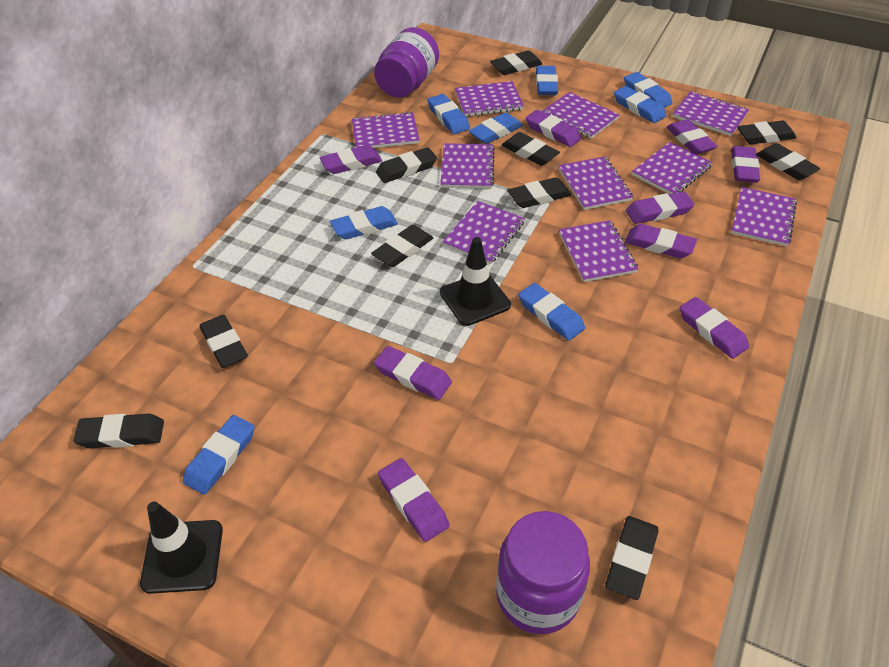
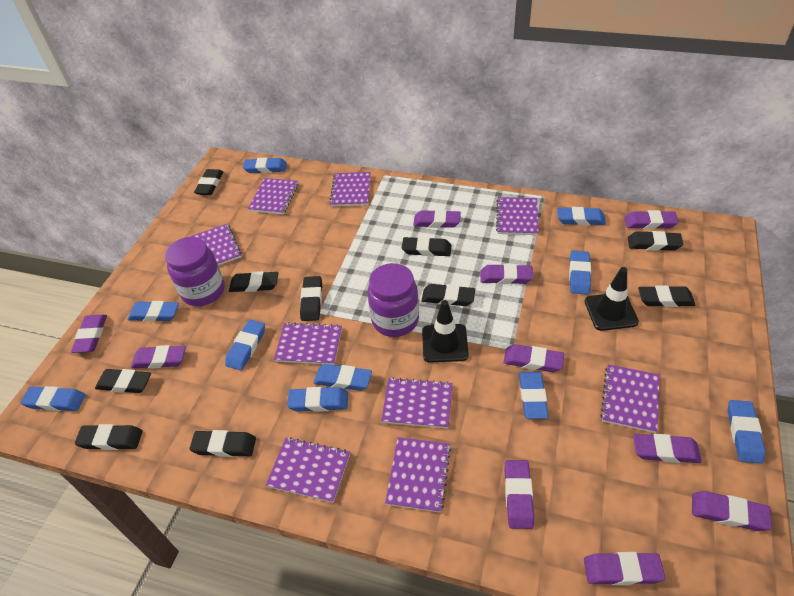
blue eraser: [183,415,255,495] [330,206,398,239] [427,94,470,134] [468,112,523,144] [518,283,585,341] [536,66,558,95] [614,86,666,123] [624,72,672,108] = 8 -> [20,386,85,411] [128,301,179,322] [225,320,265,370] [243,157,287,173] [287,387,348,412] [314,364,372,391] [519,372,549,419] [557,207,606,225] [569,251,591,295] [728,400,766,464] = 10
purple eraser: [320,145,382,174] [374,346,452,400] [378,458,450,542] [526,110,582,147] [625,224,697,258] [626,191,695,224] [667,119,717,154] [680,297,749,359] [731,146,760,183] = 9 -> [71,315,107,353] [131,345,186,369] [413,210,461,228] [481,264,533,284] [503,344,564,372] [505,460,534,529] [584,552,665,585] [624,210,679,229] [633,434,702,463] [692,491,772,531] = 10
purple notebook: [352,112,420,148] [440,143,495,189] [442,201,525,264] [455,81,524,116] [542,92,619,139] [558,156,633,210] [559,220,638,282] [632,142,712,194] [672,91,749,136] [731,187,797,246] = 10 -> [190,224,242,266] [248,178,299,214] [266,437,350,503] [274,322,342,365] [329,172,370,207] [381,377,452,429] [385,437,451,513] [496,197,539,235] [600,364,660,433] = 9

